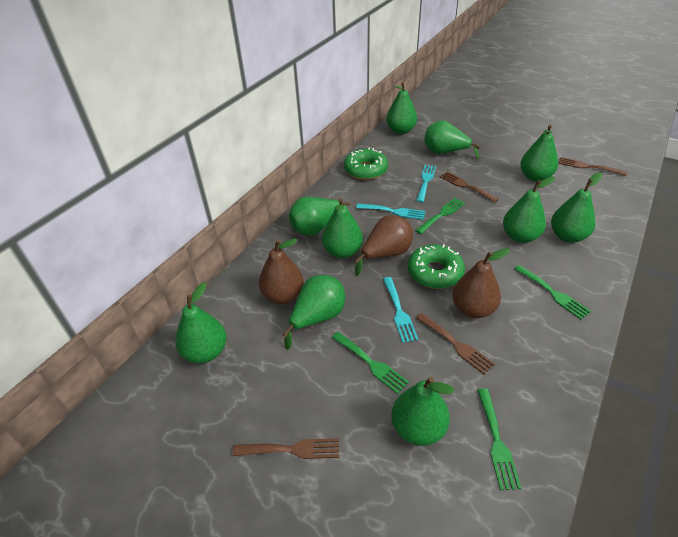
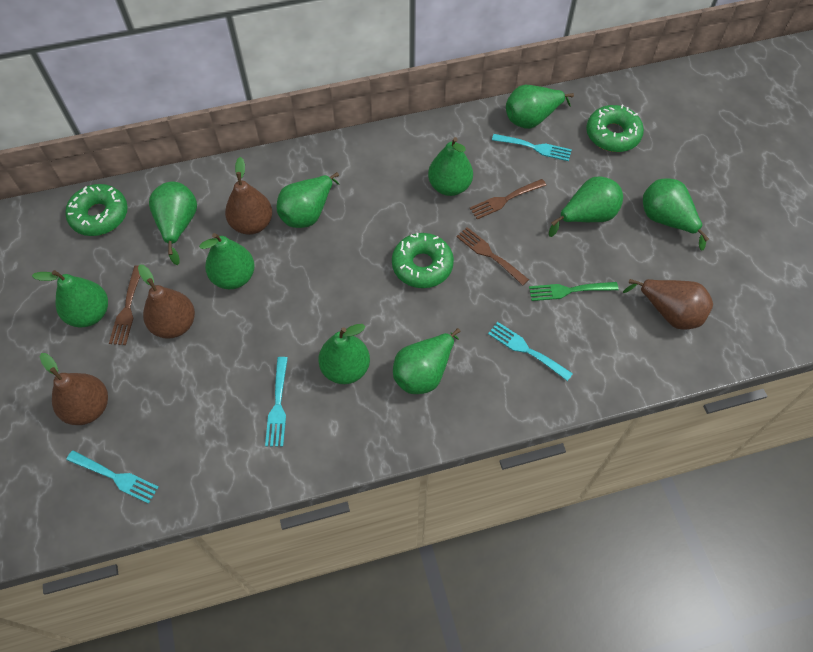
brown fork: [233,438,339,459] [416,313,495,374] [440,172,499,203] [558,157,627,176] = 4 -> [109,265,140,345] [456,227,529,285] [469,179,546,219] = 3
brown pear: [259,238,304,304] [354,215,413,276] [452,248,510,318] = 3 -> [40,353,108,425] [138,264,195,339] [225,157,272,235] [623,279,713,330] = 4
green donut: [344,147,388,180] [408,244,465,289] = 2 -> [65,184,128,236] [392,233,454,288] [586,105,644,152] = 3
green fork: [332,332,409,394] [415,198,465,234] [477,389,521,490] [515,265,591,319] = 4 -> [529,282,619,301] = 1
turquoise fork: [356,203,426,220] [383,277,418,343] [416,165,436,202] = 3 -> [66,451,159,504] [265,357,288,447] [488,322,573,381] [492,134,572,161] = 4

